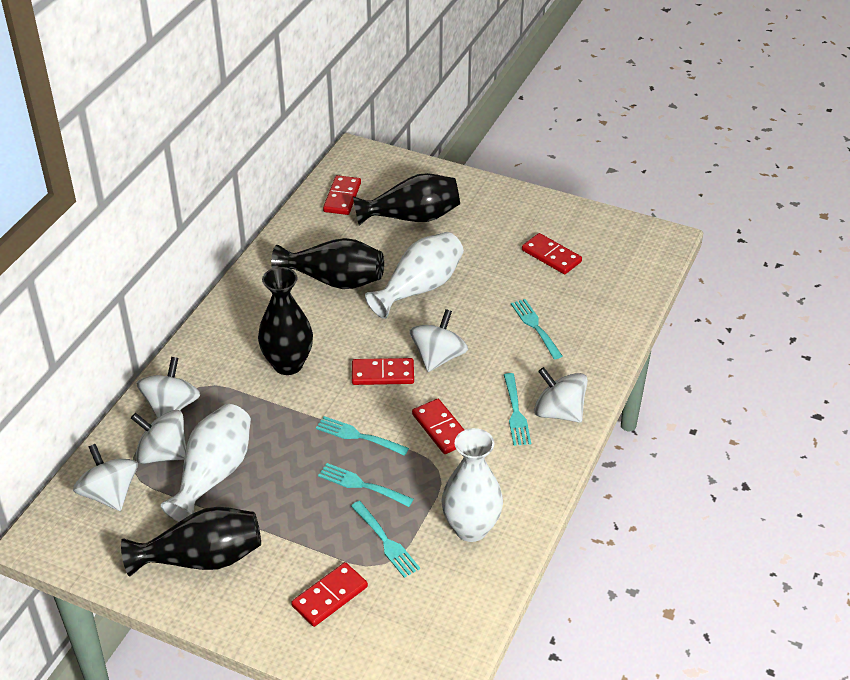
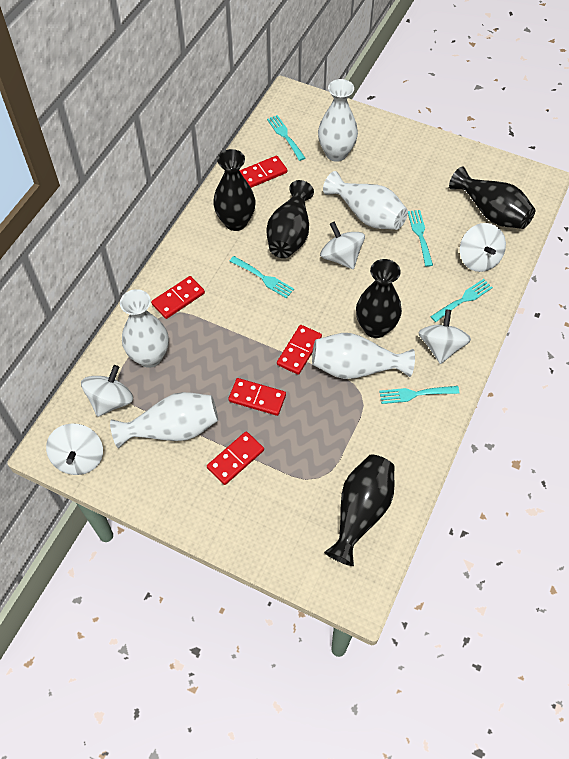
black vase: [121,507,261,577] [258,267,313,375] [271,238,384,289] [353,173,460,226] = 4 -> [213,149,255,231] [266,180,314,258] [324,454,394,566] [356,259,402,338] [449,166,535,229] = 5
white vase: [161,404,251,522] [365,232,464,319] [441,428,503,542] = 3 -> [110,392,218,448] [120,289,169,368] [312,333,415,379] [318,79,358,162] [323,171,408,230] = 5

